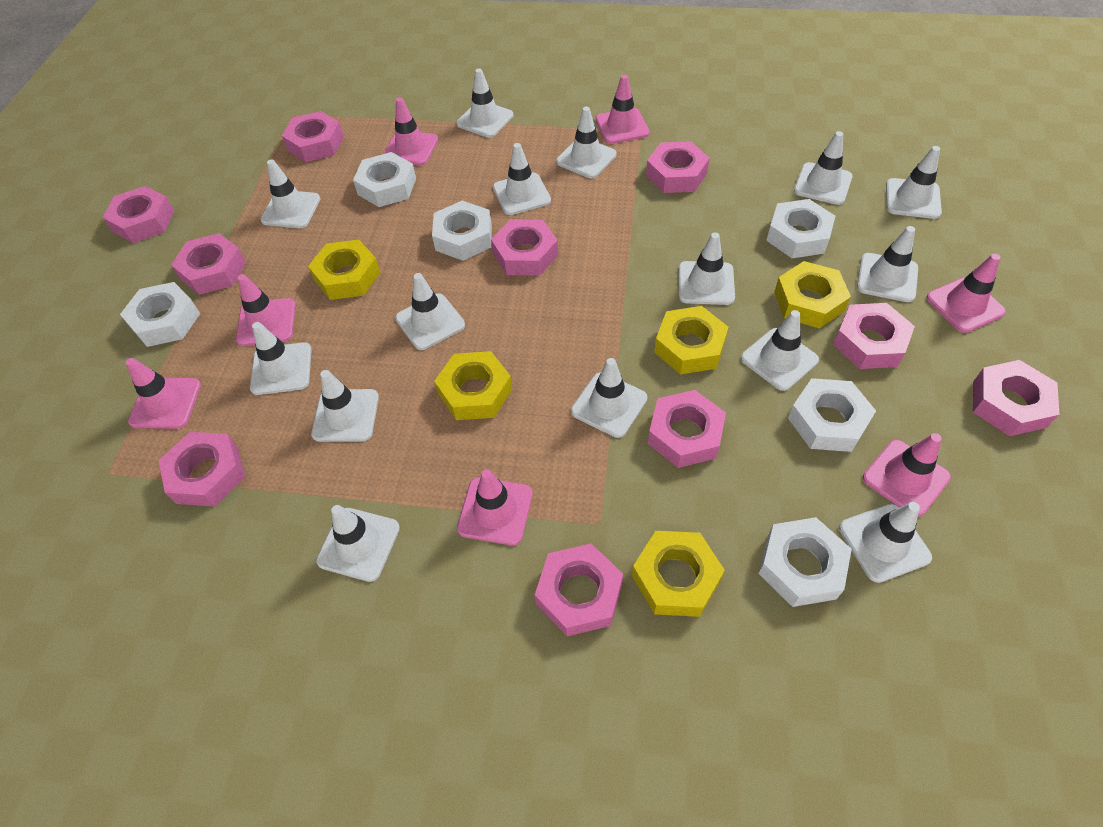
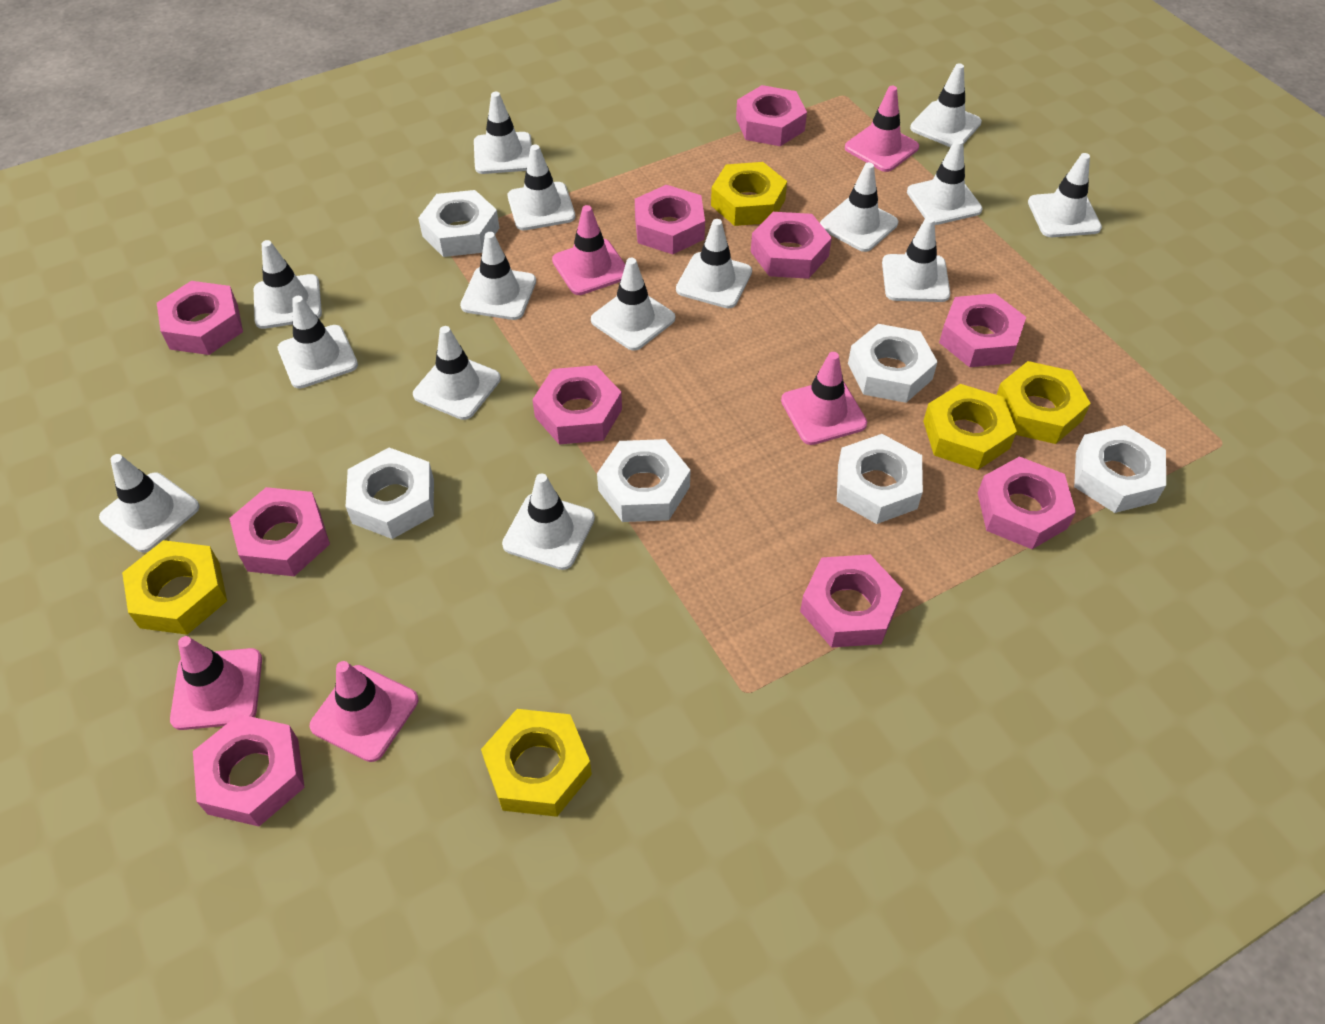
pink traffic cone: [126,358,201,429] [236,274,296,346] [383,97,438,165] [457,469,533,545] [596,75,650,144] [863,433,951,517] [926,254,1006,333] = 7 -> [170,636,262,730] [310,661,418,762] [552,205,625,295] [781,352,867,445] [845,86,919,172] = 5

